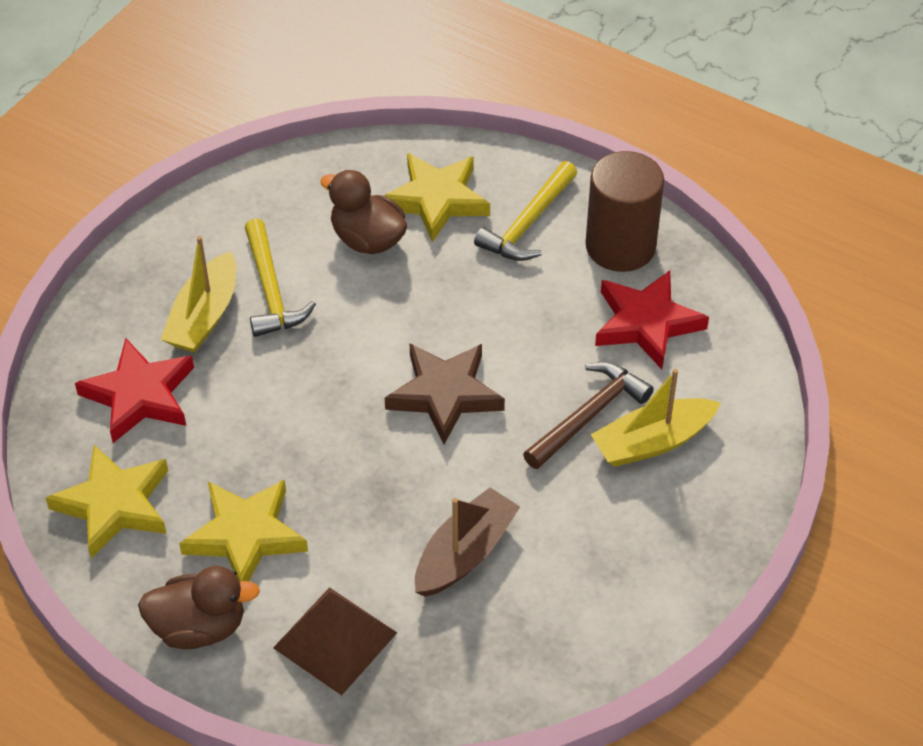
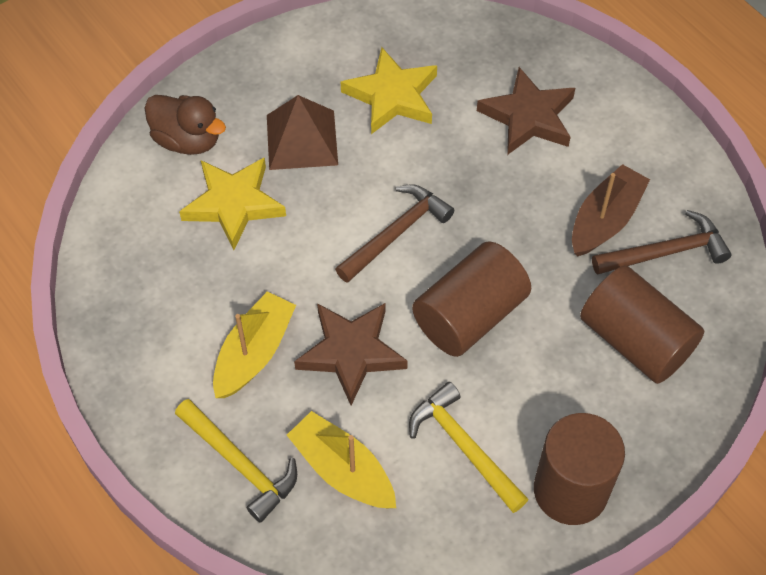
brown cylinder: [585,151,664,272] = 1 -> [412,241,531,357] [534,413,625,525] [580,266,704,384] = 3
brown duck: [138,566,260,649] [321,170,407,254] = 2 -> [145,95,226,155] = 1
brown hammer: [523,362,654,469] = 1 -> [335,184,454,283] [592,210,732,275] = 2
brown star: [385,344,505,444] = 1 -> [294,303,408,405] [477,67,575,155] = 2
red star: [75,338,194,443] [595,270,709,369] = 2 -> none = 0
yellow star: [46,445,168,559] [179,479,308,582] [384,153,490,242] = 3 -> [179,157,286,250] [341,47,437,134] = 2

